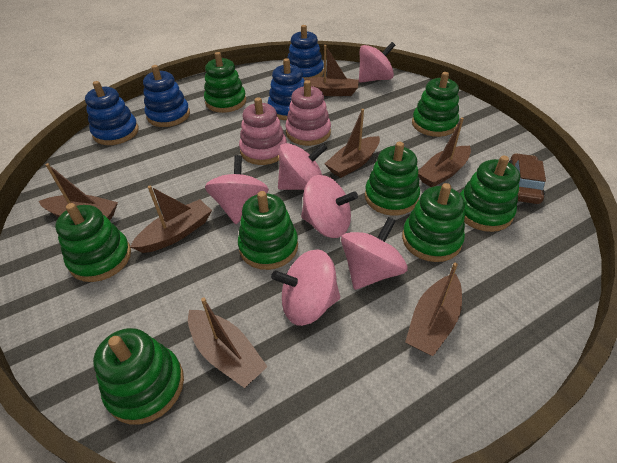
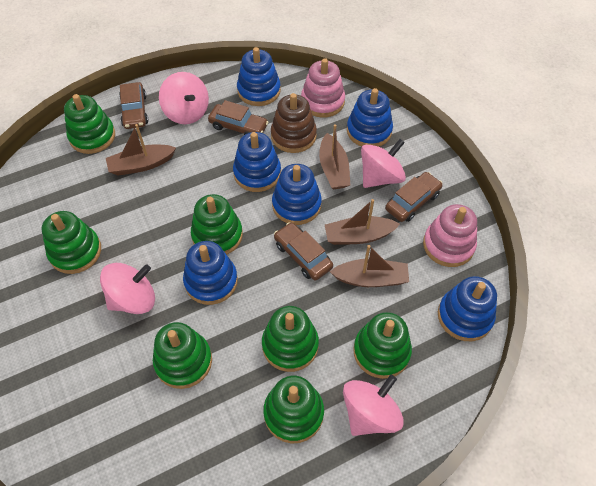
blue stacking toy: [85,81,139,145] [143,65,190,127] [268,58,304,120] [287,25,324,79] = 4 -> [183,241,238,305] [233,132,281,192] [237,47,281,106] [272,164,322,225] [347,88,393,147] [438,276,497,341] = 6
brown boat: [39,163,118,220] [130,186,212,253] [188,298,268,388] [304,45,359,96] [325,109,380,178] [405,263,462,356] [418,117,471,187] = 7 -> [106,124,176,176] [319,124,350,189] [325,199,400,245] [330,245,409,287] = 4
brown car: [509,153,546,204] = 1 -> [119,82,148,129] [208,100,268,135] [274,222,333,280] [385,172,443,222] = 4
brown stacking toy: none = 0 -> [271,93,317,153] = 1
green stacking toy: [55,203,131,282] [93,328,184,425] [204,52,246,113] [238,191,298,270] [365,142,420,216] [402,183,465,262] [412,72,459,137] [460,156,520,232] = 8 -> [42,211,101,274] [64,94,115,154] [153,322,212,389] [191,194,243,255] [262,306,319,372] [263,376,324,444] [353,312,412,379] = 7
pink spinning top: [205,155,269,224] [271,249,340,326] [278,143,327,190] [301,175,358,238] [341,217,408,290] [359,42,395,83] = 6 -> [100,263,155,314] [159,72,209,124] [343,375,404,436] [361,139,406,188] = 4

